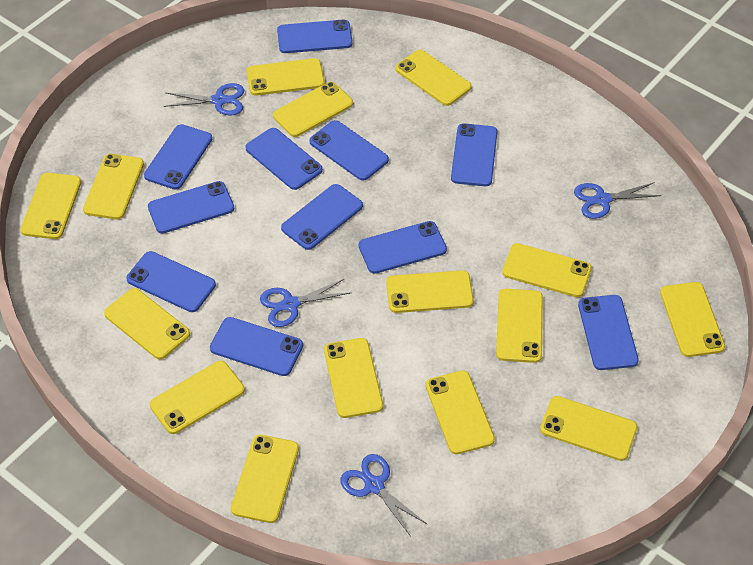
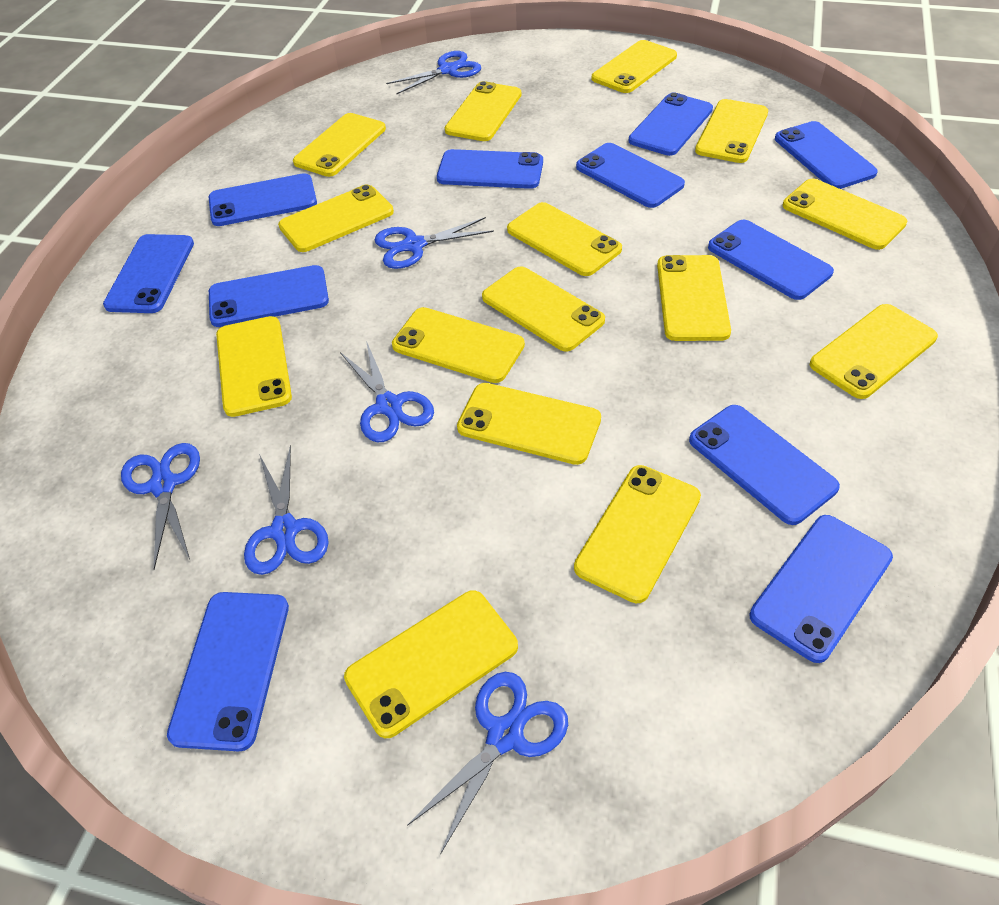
blue scissors: [164,83,244,115] [260,278,350,327] [340,454,427,537] [574,182,661,219] = 4 -> [121,443,200,570] [244,445,329,575] [340,341,434,442] [375,217,494,269] [386,51,481,94] [407,672,568,855] = 6

